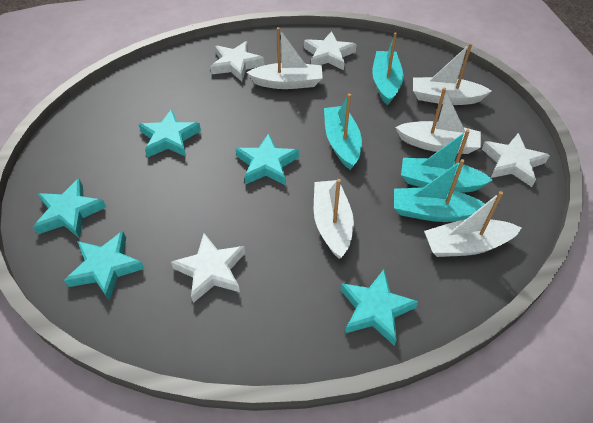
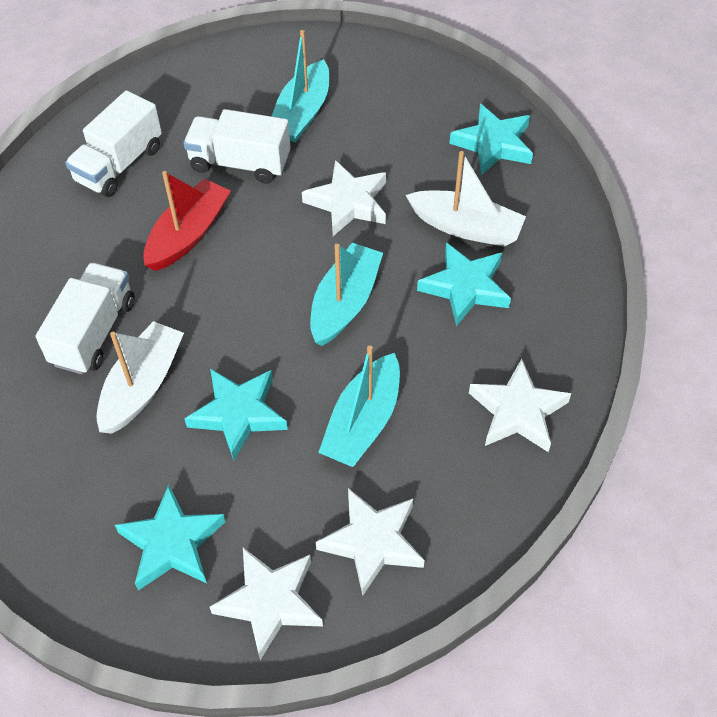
red boat: none = 0 -> [143,171,231,271] = 1
turquoise boat: [324,94,362,170] [372,32,403,105] [394,159,485,222] [401,130,493,193] = 4 -> [272,30,329,143] [310,243,383,346] [318,346,400,467] = 3
turquoise star: [33,178,106,238] [64,231,145,300] [138,109,201,158] [236,133,299,185] [340,269,418,345] = 5 -> [115,485,226,591] [184,369,288,461] [417,242,511,326] [449,104,533,175] = 4
white boat: [246,27,323,89] [314,179,354,259] [395,88,481,154] [413,43,492,105] [424,191,521,257] = 5 -> [96,321,184,434] [406,151,526,247] = 2
white truck: none = 0 -> [35,262,135,374] [65,90,162,197] [184,109,291,184] = 3

